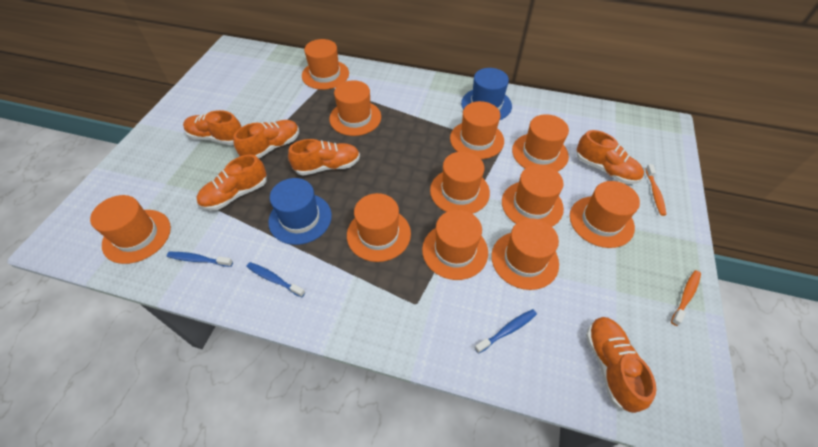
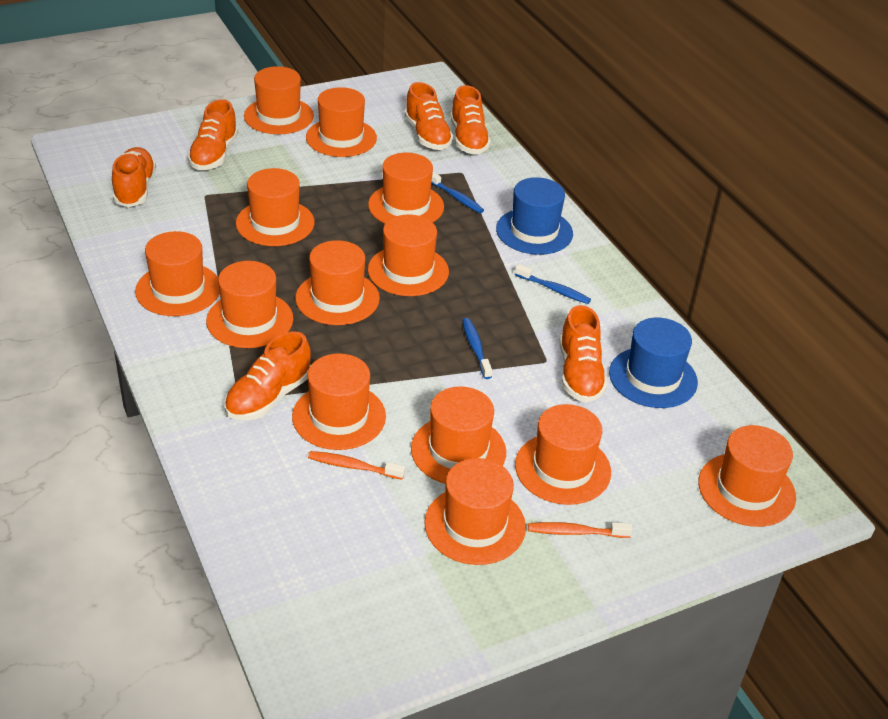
orange hat: [90,195,171,264] [302,39,349,90] [329,80,381,136] [347,193,411,262] [422,210,488,280] [430,151,490,214] [450,101,504,159] [491,218,559,290] [502,165,564,226] [512,114,569,172] [570,181,640,248] = 11 -> [135,231,220,316] [206,261,293,348] [236,168,315,246] [244,66,314,134] [292,353,386,450] [295,240,380,325] [306,87,377,157] [368,153,444,224] [368,214,449,296] [411,386,506,484] [424,458,526,565] [515,404,611,505] [698,425,796,527] = 13

